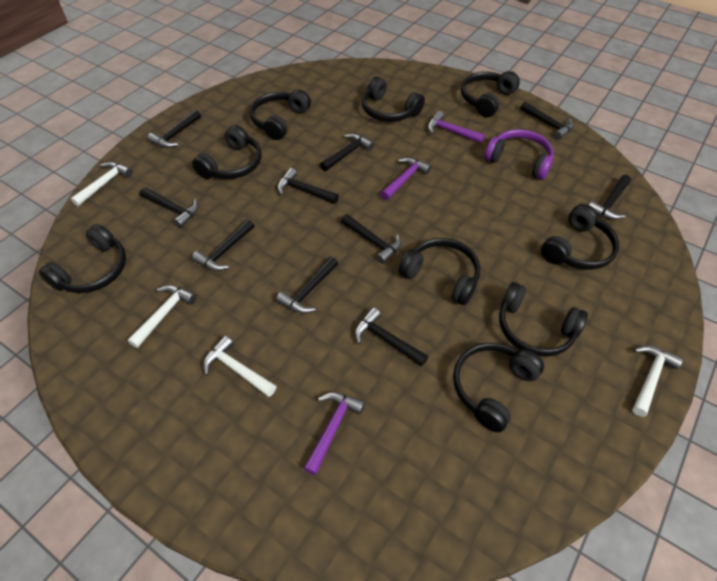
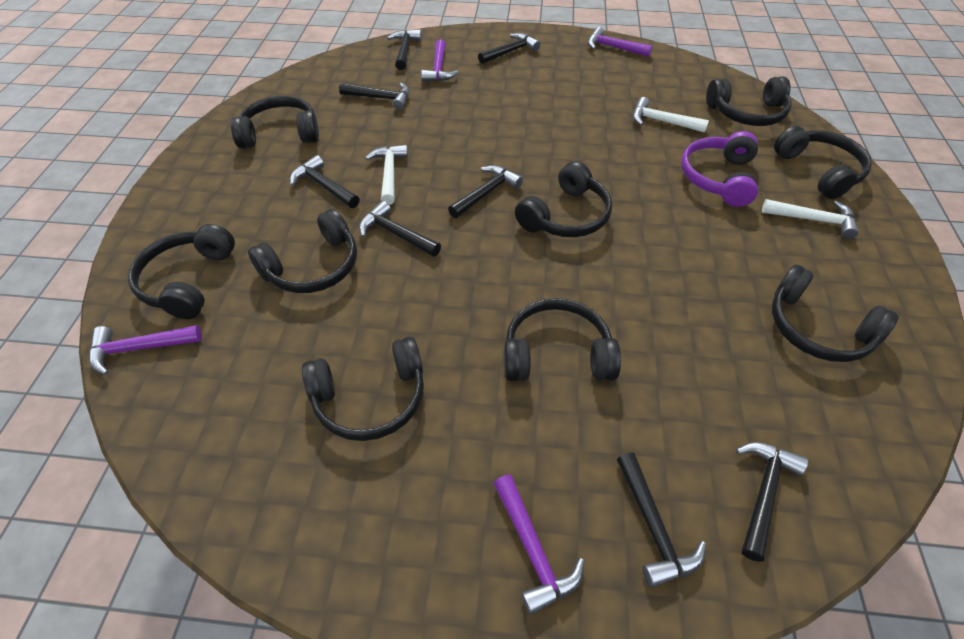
black hammer: [140,187,199,228] [147,110,201,148] [192,219,254,271] [276,257,338,313] [277,168,339,204] [320,133,374,171] [341,214,401,264] [355,307,428,367] [520,102,574,140] [589,175,631,220] = 10 -> [290,155,360,208] [339,83,409,110] [359,201,441,257] [387,29,422,70] [448,165,523,218] [478,33,541,64] [617,453,706,588] [736,442,808,562] = 8
purple hammer: [303,392,365,475] [381,157,431,200] [428,111,485,143] = 3 -> [90,325,202,375] [421,40,459,82] [494,475,584,615] [588,27,653,57] = 4
white hammer: [70,162,133,206] [128,285,197,348] [203,336,276,397] [632,346,683,417] = 4 -> [365,145,408,205] [633,97,709,133] [762,199,859,239] = 3

